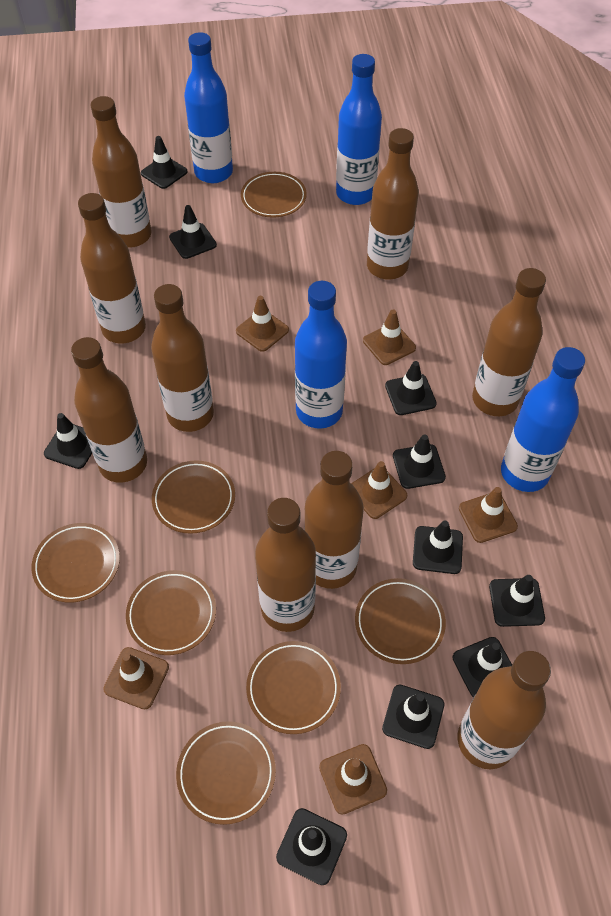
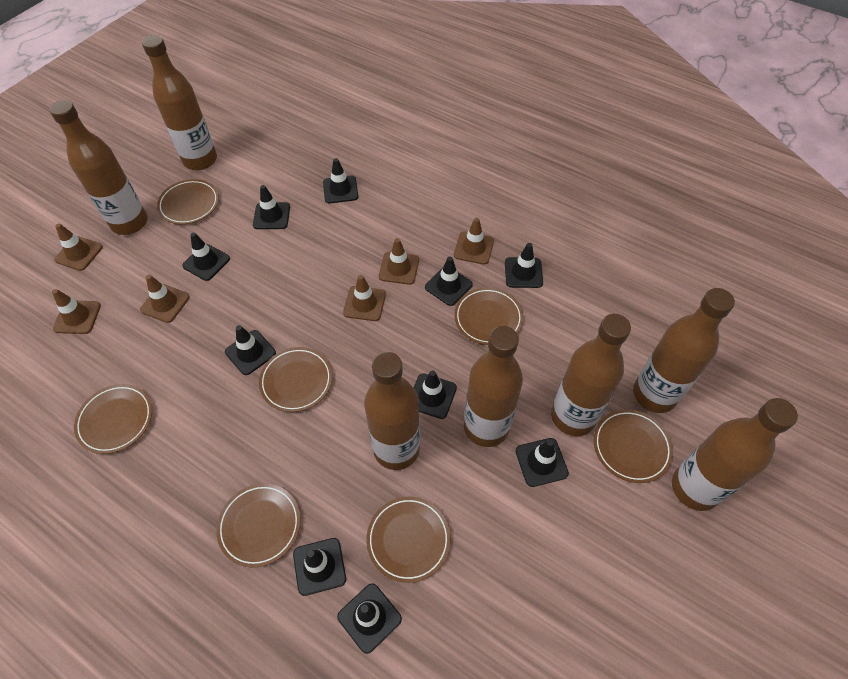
blue bottle: [184,32,233,183] [295,281,347,429] [336,54,382,205] [501,347,585,492] = 4 -> none = 0
brown bottle: [71,337,147,483] [78,193,146,343] [91,96,152,248] [151,284,214,432] [255,498,316,632] [304,451,364,589] [367,128,419,279] [458,651,551,769] [472,268,546,416] = 9 -> [49,100,148,235] [142,35,217,170] [364,352,420,470] [464,326,523,447] [551,314,631,436] [633,288,735,413] [672,398,798,511] = 7

